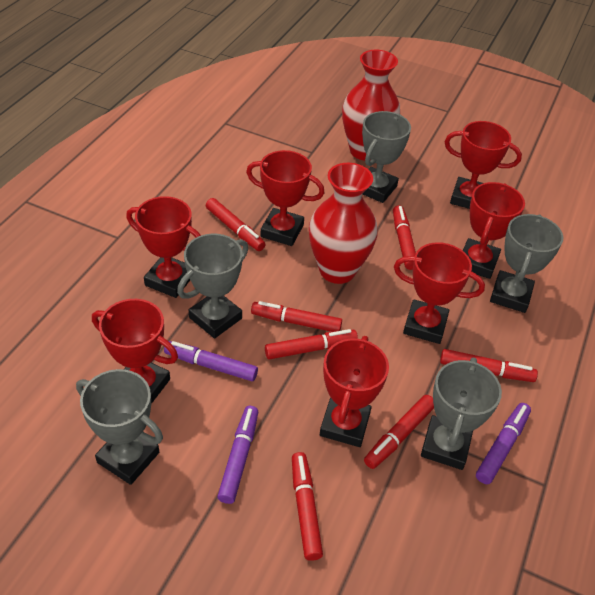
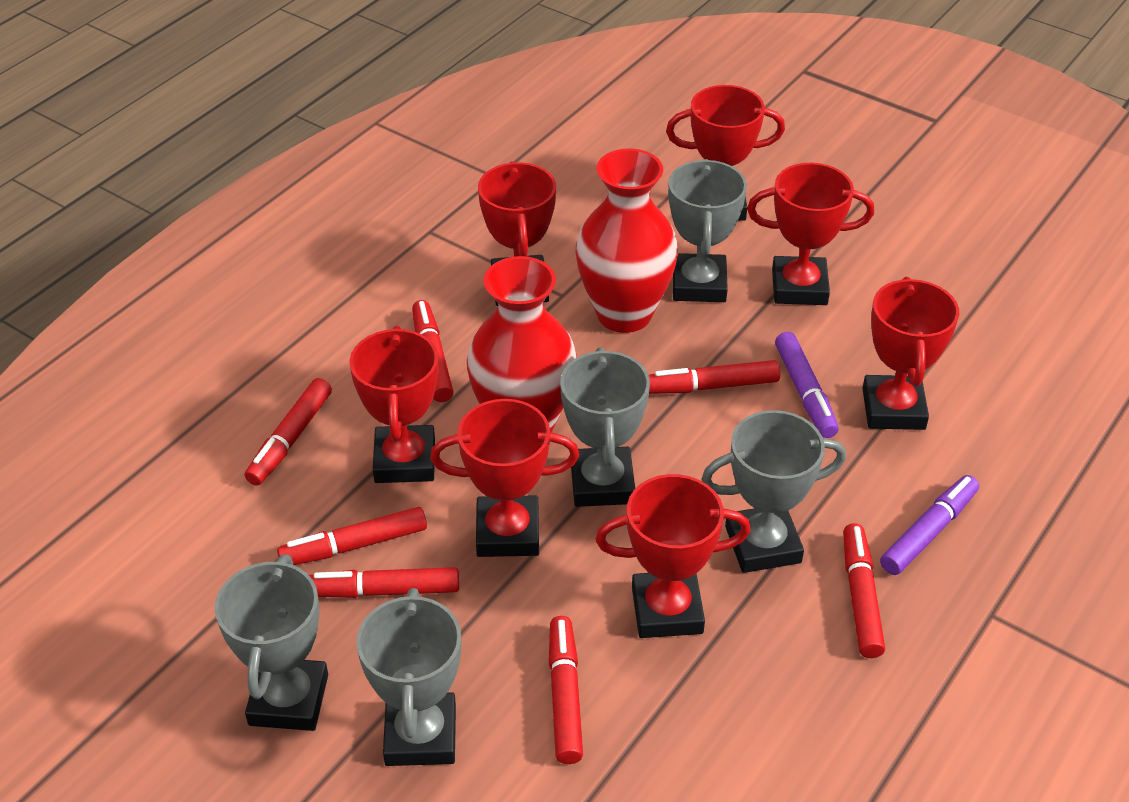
purple marker: [164,341,258,381] [217,406,258,504] [476,403,531,484] = 3 -> [775,332,839,438] [880,475,979,575] = 2

